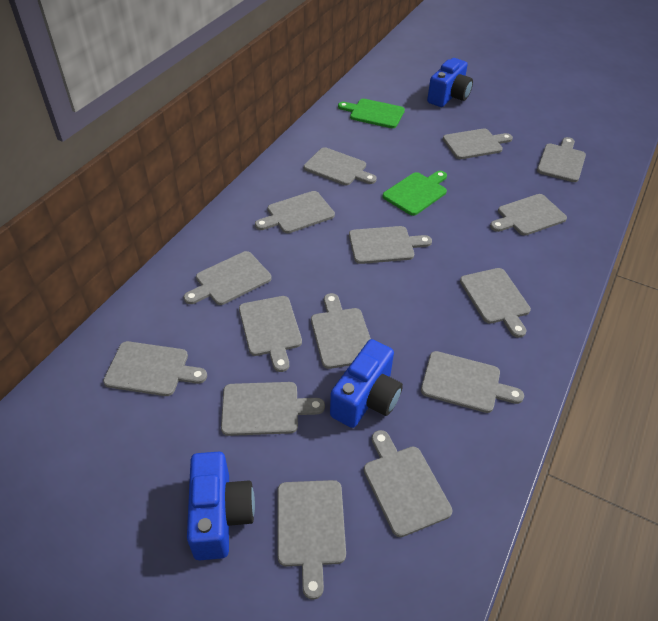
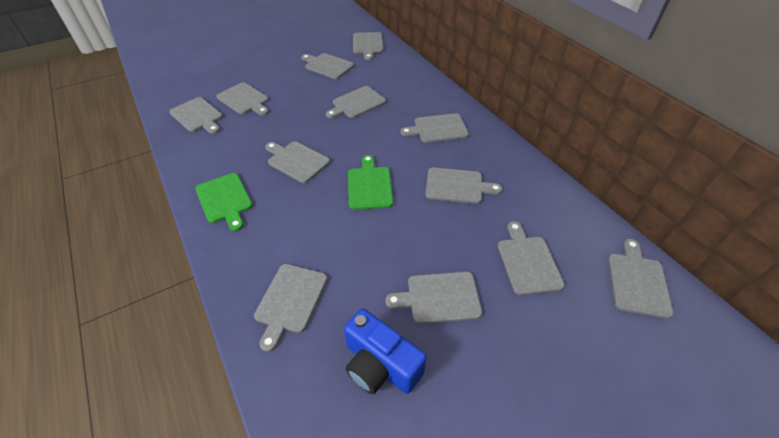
blue camera: [187,452,255,560] [330,339,403,428] [427,58,473,107] = 3 -> [344,309,427,394] = 1
grey cutting board: [103,341,207,396] [184,251,272,305] [221,382,325,436] [239,296,302,372] [255,191,335,233] [277,480,346,600] [304,147,377,185] [311,293,371,369] [349,226,432,264] [364,430,452,537] [421,351,524,413] [443,128,513,159] [460,268,531,338] [490,194,567,236] [537,137,586,182] = 15 -> [169,97,223,134] [217,82,269,116] [254,264,327,352] [265,141,330,183] [301,53,354,79] [326,86,386,118] [353,32,383,60] [385,272,482,324] [400,113,469,143] [426,168,502,204] [498,221,565,295] [608,239,673,319] = 12

